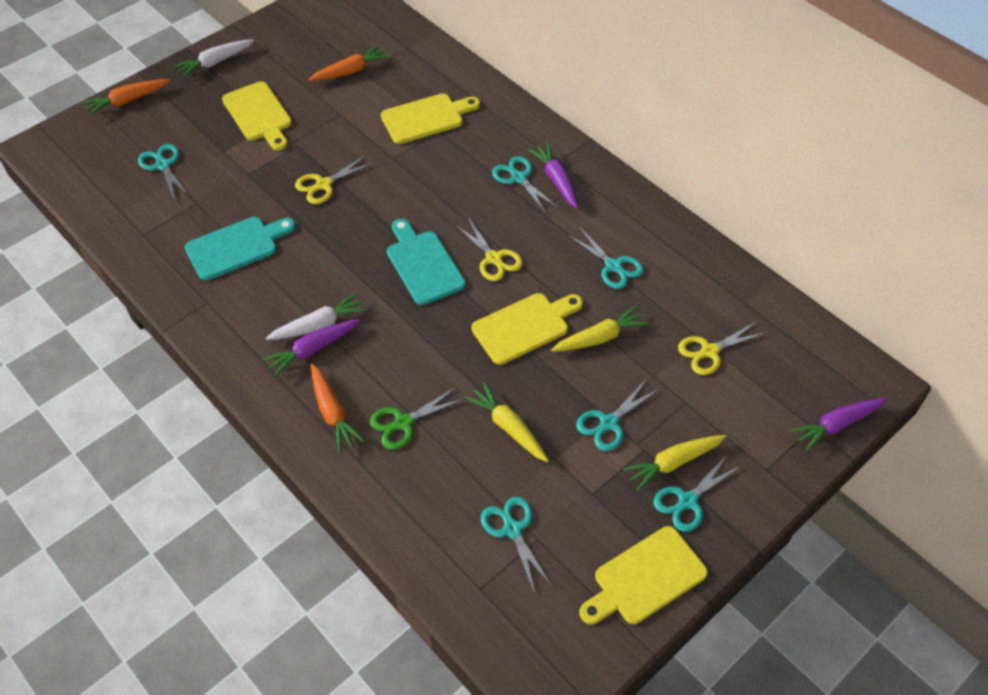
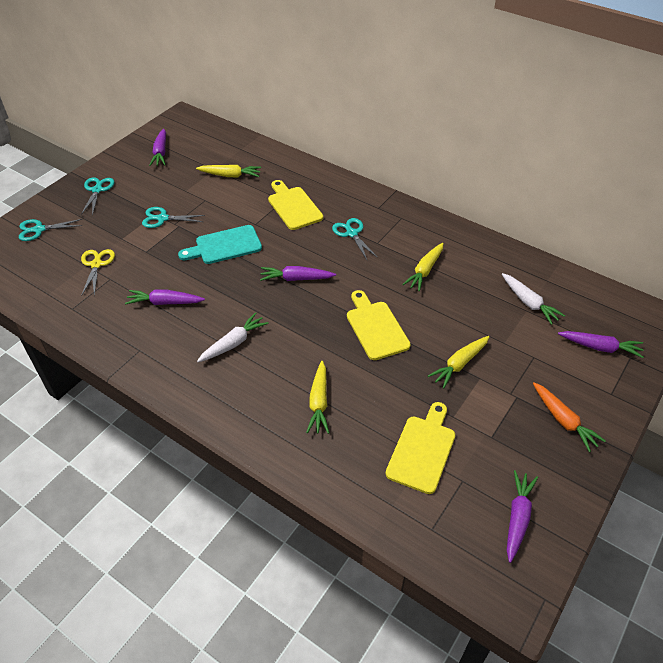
green scissors: [370,387,464,449] = 1 -> none = 0
orange carrot: [82,79,170,116] [308,45,390,81] [311,364,365,453] = 3 -> [533,382,606,452] = 1
purple carrot: [262,319,360,378] [528,143,578,209] [790,398,888,452] = 3 -> [125,290,205,305] [149,128,166,166] [260,266,336,281] [507,470,538,563] [558,331,644,358] = 5
turquoise cutting board: [185,217,296,281] [387,219,466,305] = 2 -> [178,225,262,264] = 1
turquoise scissors: [138,144,190,200] [481,497,552,594] [492,156,558,213] [568,227,644,289] [576,380,659,451] [653,454,741,532] = 6 -> [19,219,83,241] [81,177,115,216] [142,207,205,228] [332,218,378,260] = 4
yellow carrot: [464,382,549,462] [551,306,649,352] [623,435,726,491] = 3 -> [196,165,261,178] [306,361,329,434] [402,243,443,292] [428,336,490,389] = 4
yellow cutting board: [222,81,292,151] [381,93,480,144] [472,293,583,365] [579,526,708,625] = 4 -> [268,180,323,230] [347,290,411,360] [386,402,455,494] = 3
yellow scissors: [295,155,373,204] [455,218,523,281] [678,321,767,375] = 3 -> [81,249,115,296] = 1

